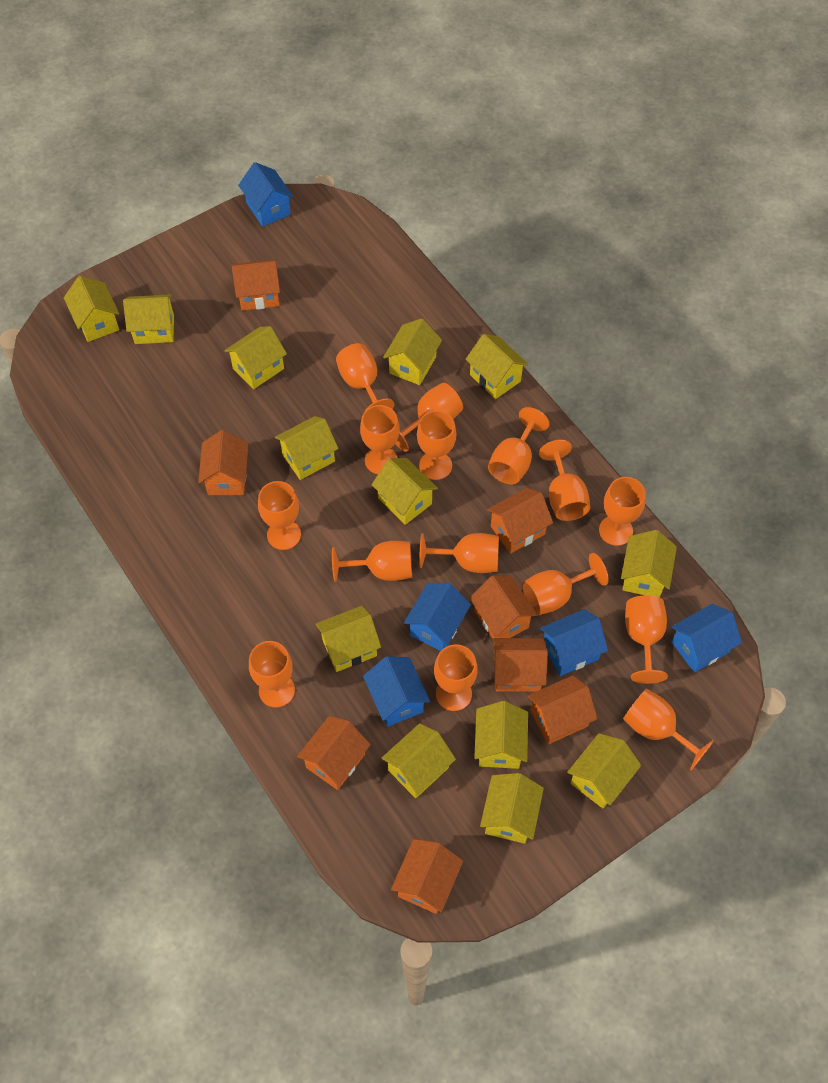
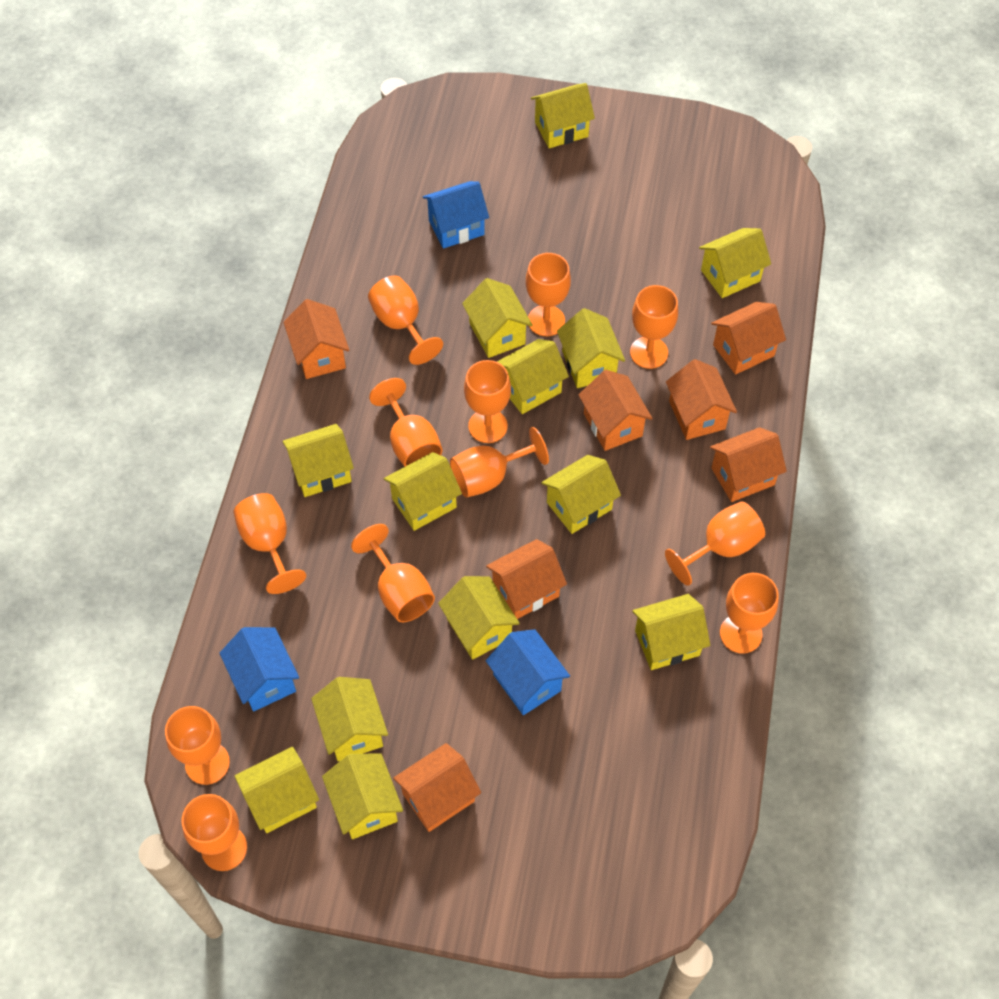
blue house: [238,162,294,227] [363,656,430,727] [404,583,471,651] [540,609,608,676] [672,604,742,672] = 5 -> [220,627,299,712] [423,181,489,248] [486,629,570,715] = 3
orange goblet: [249,641,295,708] [258,481,301,550] [332,541,412,582] [336,343,394,411] [360,405,400,474] [395,383,463,452] [417,410,456,480] [419,533,499,573] [434,645,478,711] [488,407,549,484] [522,553,609,616] [539,440,590,521] [599,477,646,546] [623,688,714,770] [625,595,668,684] = 15 -> [165,706,230,785] [182,794,247,871] [233,493,306,594] [351,524,435,622] [368,276,443,365] [369,378,443,467] [450,427,549,498] [464,360,511,443] [526,253,571,336] [630,285,678,369] [665,501,765,586] [720,573,779,654] = 12
orange house: [198,430,248,495] [232,259,280,311] [297,716,371,790] [391,839,463,914] [470,575,538,639] [487,488,553,553] [493,638,548,692] [527,675,598,744] = 8 -> [284,299,349,379] [393,743,481,832] [486,539,567,619] [579,370,653,451] [666,359,737,440] [710,427,787,502] [711,302,786,375] = 7

